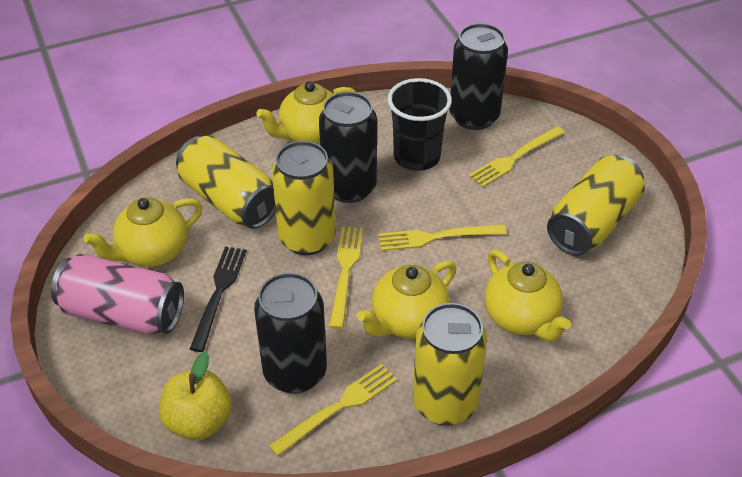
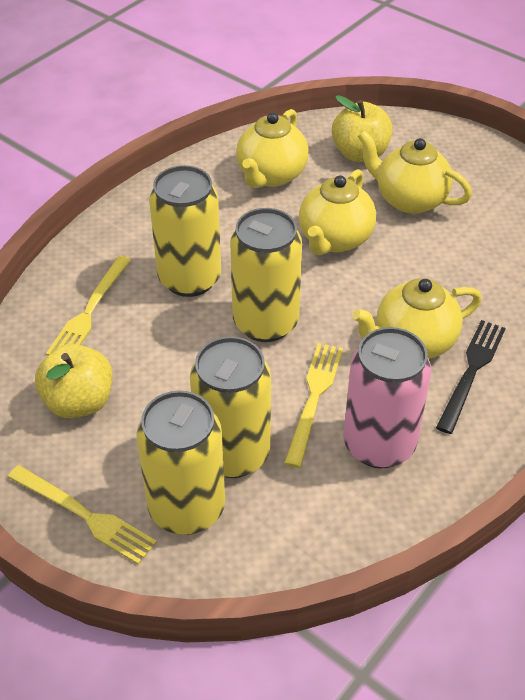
black can: [254,273,327,394] [319,92,377,203] [449,23,508,130] = 3 -> none = 0
black cup: [388,78,452,171] = 1 -> none = 0
yellow apple: [159,351,232,440] = 1 -> [35,344,113,418] [332,95,393,162] = 2
yellow fork: [269,364,397,456] [329,227,363,329] [378,224,507,251] [469,126,565,187] = 4 -> [8,465,157,565] [46,256,131,355] [284,343,343,468] = 3

